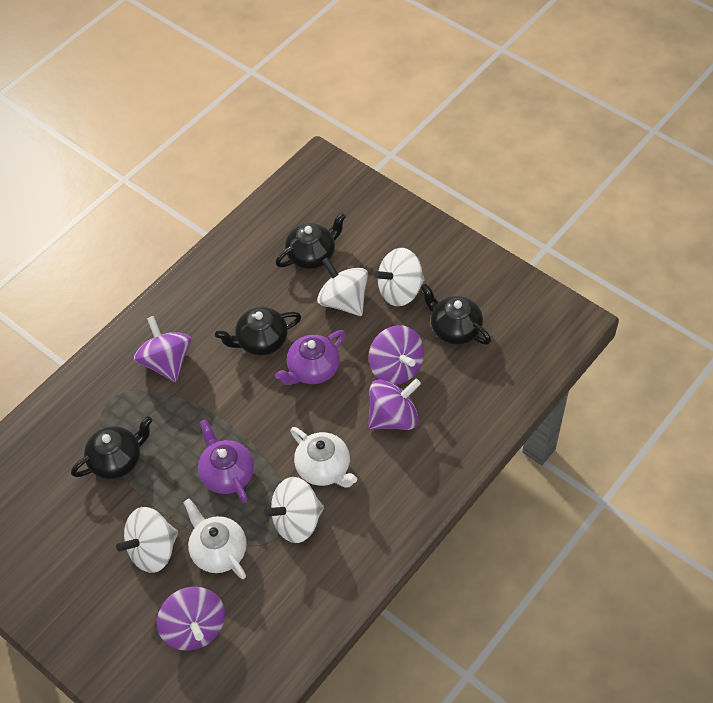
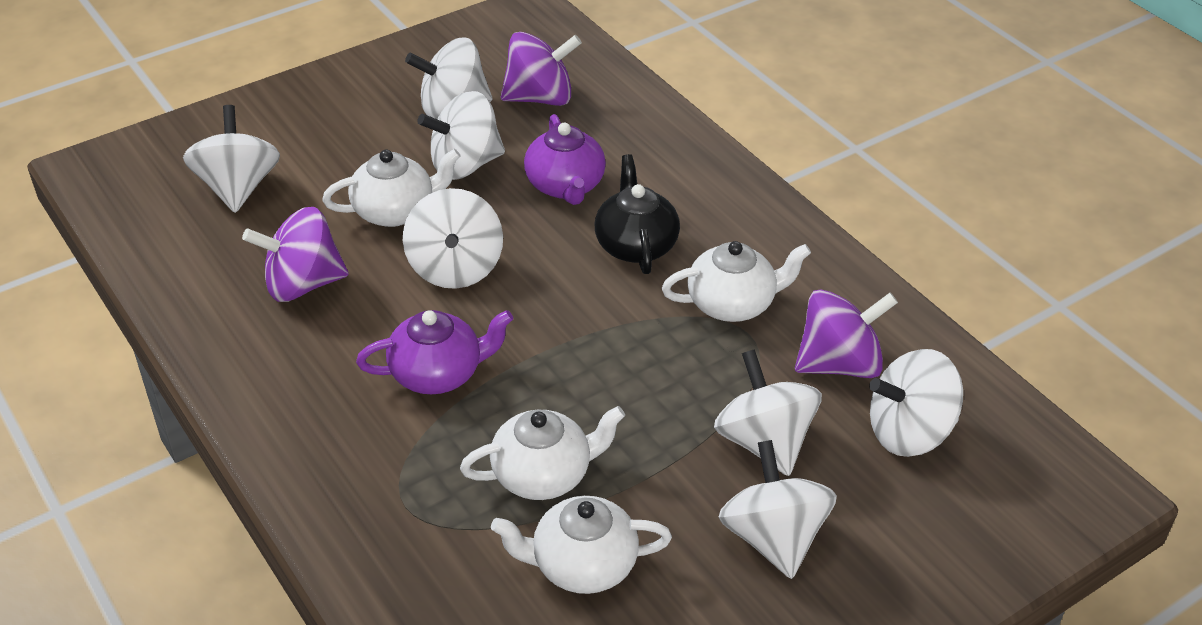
black teapot: [71,416,152,479] [215,307,301,355] [275,212,346,269] [421,283,491,344] = 4 -> [595,154,680,274] = 1
purple spinning top: [134,316,191,382] [157,587,225,651] [368,379,421,430] [369,325,424,385] = 4 -> [242,207,349,302] [501,32,582,106] [795,289,898,378] = 3
white spinning top: [116,507,178,573] [264,477,324,543] [317,257,368,316] [374,248,425,306] = 4 -> [183,105,280,213] [403,188,503,289] [405,38,492,119] [417,91,505,180] [714,349,822,476] [719,440,837,579] [869,349,963,457] = 7
white teapot: [183,499,247,579] [290,427,357,488] = 2 -> [322,149,461,227] [460,406,625,500] [491,496,672,594] [662,241,811,322] = 4

